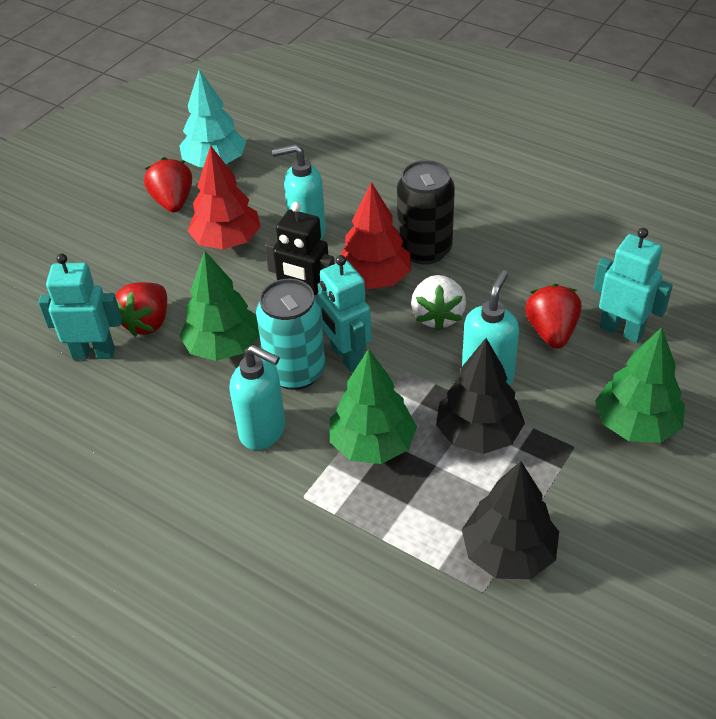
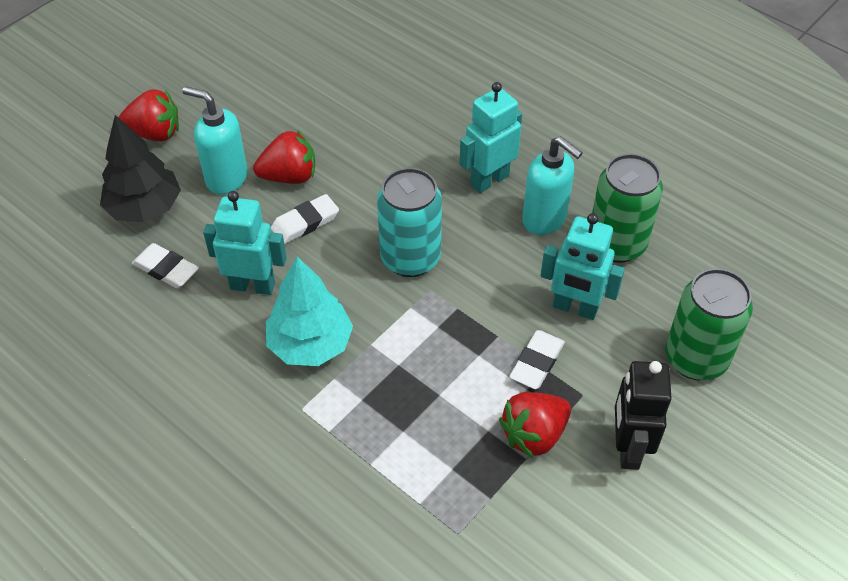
black can: [397,160,455,265] = 1 -> none = 0
black tree: [436,338,525,454] [462,461,559,579] = 2 -> [100,115,181,222] = 1
green can: none = 0 -> [592,154,663,263] [665,268,753,380] = 2
green tree: [179,250,260,361] [330,349,417,464] [595,327,685,443] = 3 -> none = 0
red tree: [188,145,261,250] [340,182,411,289] = 2 -> none = 0
turquoise soap dispenser: [229,345,285,450] [272,144,326,240] [462,270,519,385] = 3 -> [182,86,248,194] [522,136,582,235] = 2
white eraser: none = 0 -> [132,243,199,288] [271,194,339,244] [509,330,565,389] = 3
white strawberry: [411,275,466,331] = 1 -> none = 0

